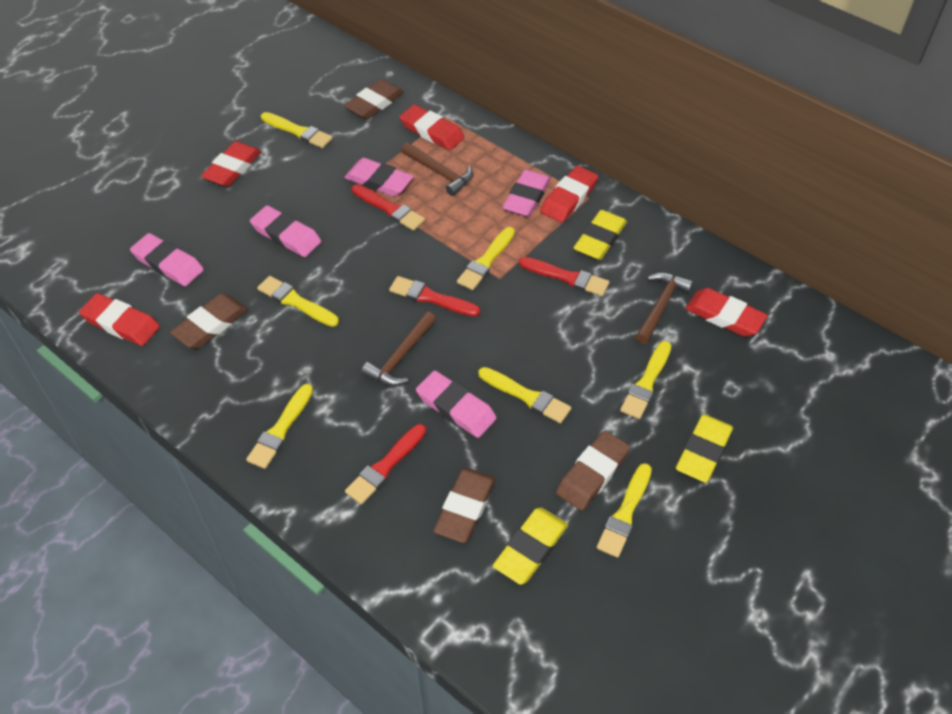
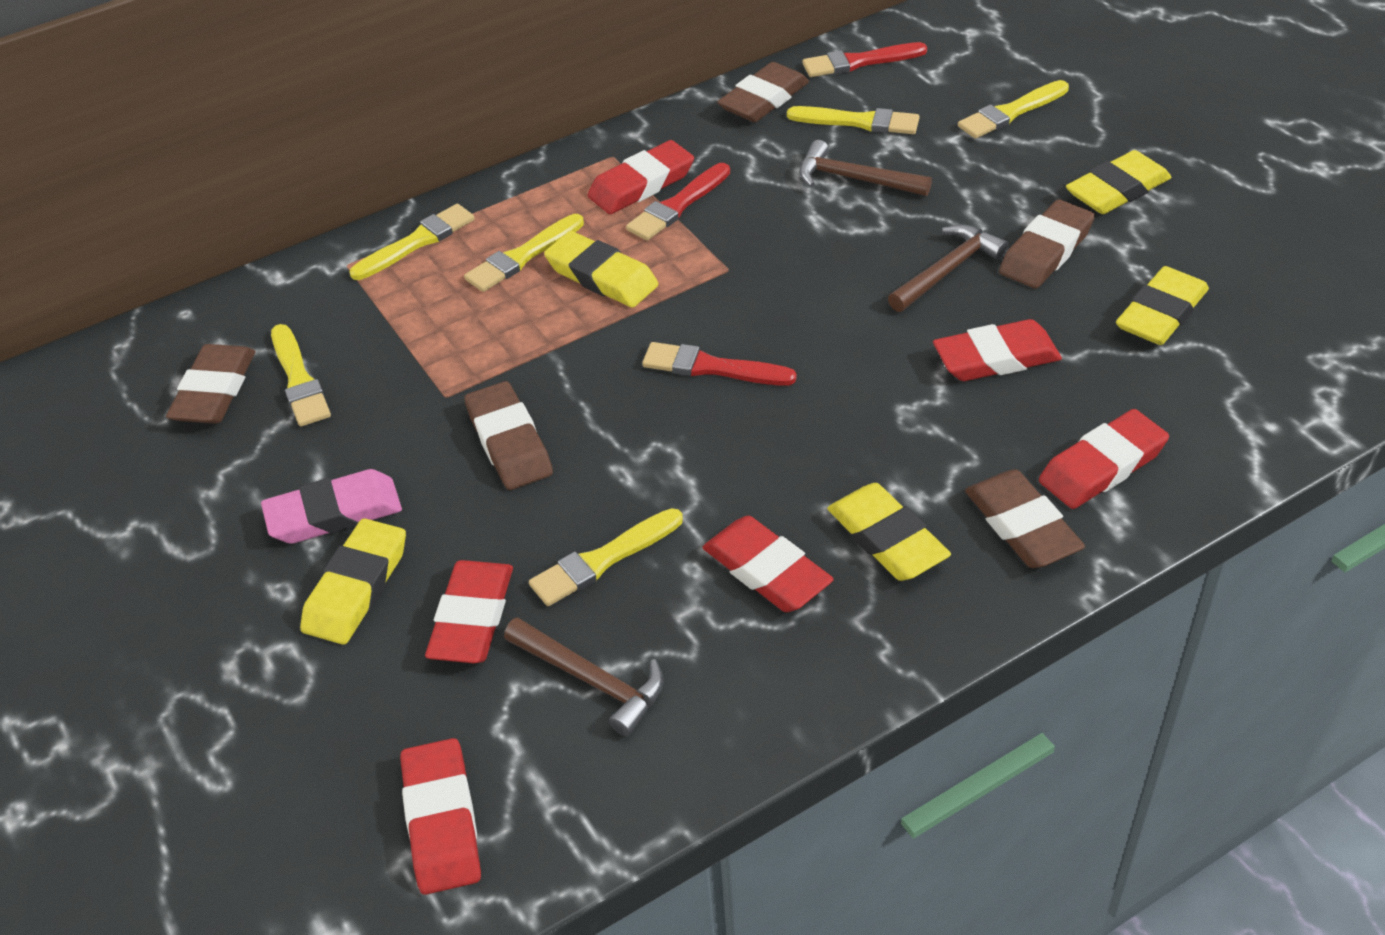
brown eraser: [170,293,248,349] [344,79,404,119] [434,468,496,543] [556,431,630,511] = 4 -> [166,344,255,424] [464,381,553,490] [717,62,809,122] [965,469,1085,568] [999,200,1095,288] = 5
pink eraser: [130,233,204,286] [250,205,321,257] [344,158,414,197] [416,371,497,438] [502,170,551,217] = 5 -> [261,469,402,544] = 1
red brush: [345,424,426,504] [352,184,425,231] [389,276,480,317] [519,257,609,296] = 4 -> [626,163,730,240] [642,342,797,386] [803,42,927,77] = 3
red eraser: [79,293,160,346] [201,141,262,187] [400,104,465,150] [541,166,598,223] [685,288,768,337] = 5 -> [400,738,481,895] [425,560,513,663] [588,140,694,214] [703,516,834,612] [933,319,1062,381] [1039,409,1169,509] = 6
yellow brush: [246,384,313,469] [257,276,339,327] [261,112,333,148] [457,227,515,290] [478,367,571,423] [597,463,652,558] [620,341,671,419] = 7 -> [271,324,331,427] [349,204,475,280] [464,214,584,292] [529,508,683,606] [787,106,919,134] [958,80,1069,139] = 6
yellow eraser: [493,507,568,585] [574,210,627,260] [676,414,733,483] = 3 -> [300,518,406,645] [544,231,659,308] [827,483,951,581] [1066,150,1171,214] [1116,266,1209,345] = 5

